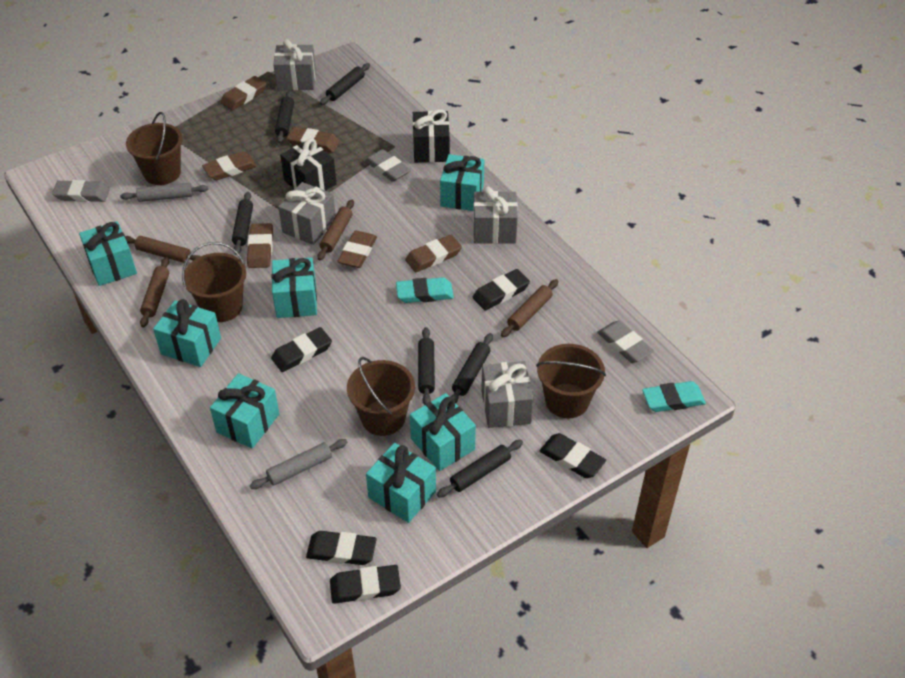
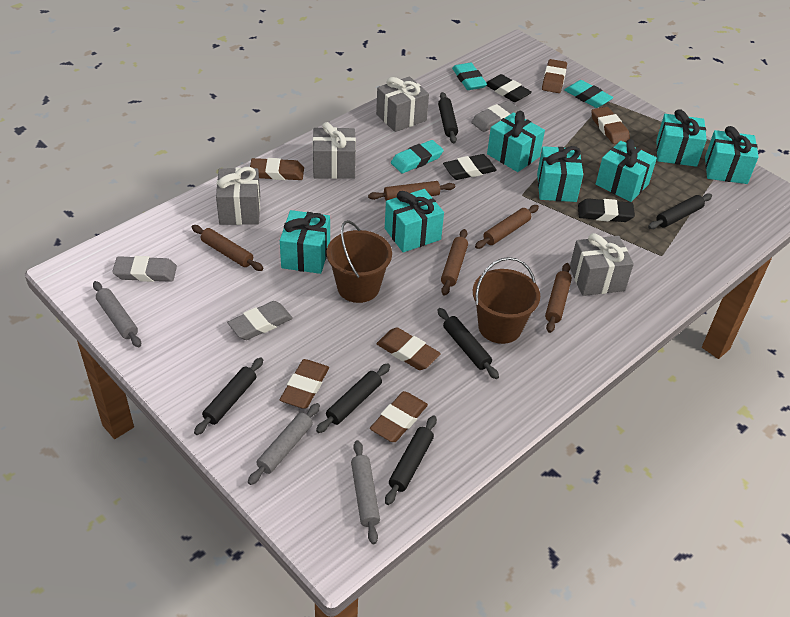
black eraser: [271,327,332,372] [306,531,377,565] [330,565,401,604] [473,269,530,310] [540,433,606,478] = 5 -> [443,154,497,180] [486,74,532,102] [578,198,635,222] = 3
black gift: [280,139,337,191] [412,109,450,163] = 2 -> none = 0
brown bucket: [126,112,183,185] [182,242,246,322] [347,357,415,436] [536,344,606,418] = 4 -> [326,220,392,303] [473,257,540,344] = 2
brown rolling pin: [125,236,201,263] [140,257,169,328] [317,200,354,261] [501,279,558,337] = 4 -> [192,225,263,271] [368,181,455,201] [441,229,468,296] [475,205,539,249] [545,263,572,333] = 5
grey rolling pin: [120,183,208,202] [250,439,347,489] = 2 -> [93,281,141,347] [248,403,320,485] [351,440,380,544] = 3
turquoise eraser: [396,277,454,303] [642,381,706,412] = 2 -> [391,140,444,173] [452,63,487,90] [565,80,613,108] = 3

